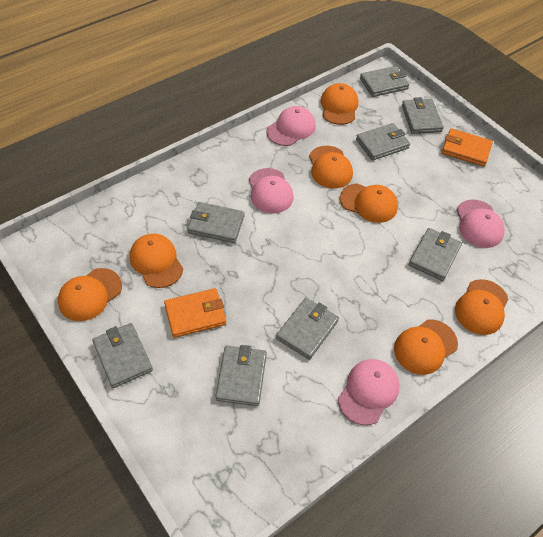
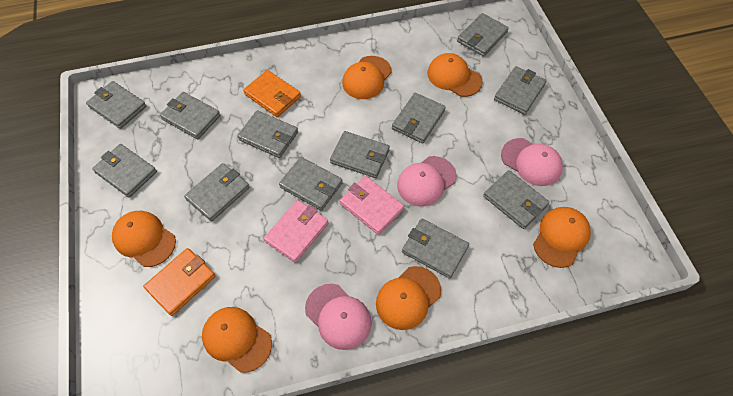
grey wallet: [92,323,153,388] [187,202,244,243] [215,345,267,406] [276,298,339,360] [356,123,410,160] [360,66,409,97] [402,97,444,134] [409,228,462,281] = 8 -> [86,81,146,129] [92,144,157,198] [160,92,221,139] [184,163,250,221] [237,110,298,158] [279,157,343,211] [330,131,390,178] [392,93,446,143] [402,219,469,279] [457,13,509,57] [483,170,549,229] [494,66,546,115] = 12
orange cap: [58,268,122,321] [130,234,183,288] [309,146,353,188] [320,83,358,125] [340,184,398,223] [394,320,458,375] [455,279,508,335] = 7 -> [112,211,176,267] [202,307,272,373] [342,56,392,99] [376,266,441,330] [427,53,483,97] [533,207,591,268] = 6
pink cap: [249,168,294,214] [266,106,316,146] [338,359,400,425] [457,199,505,248] = 4 -> [305,284,372,350] [397,156,457,207] [501,138,563,186] = 3
pink wallet: none = 0 -> [264,200,328,263] [340,176,404,235] = 2

